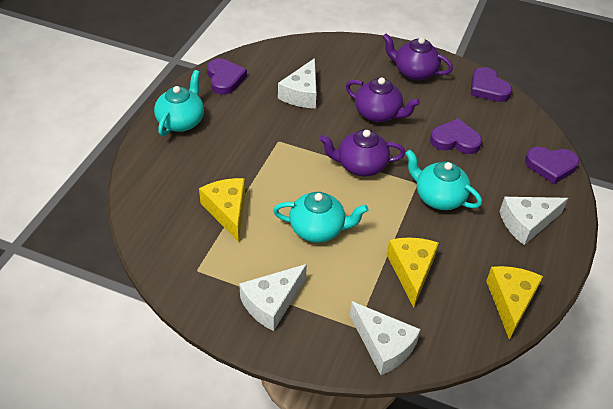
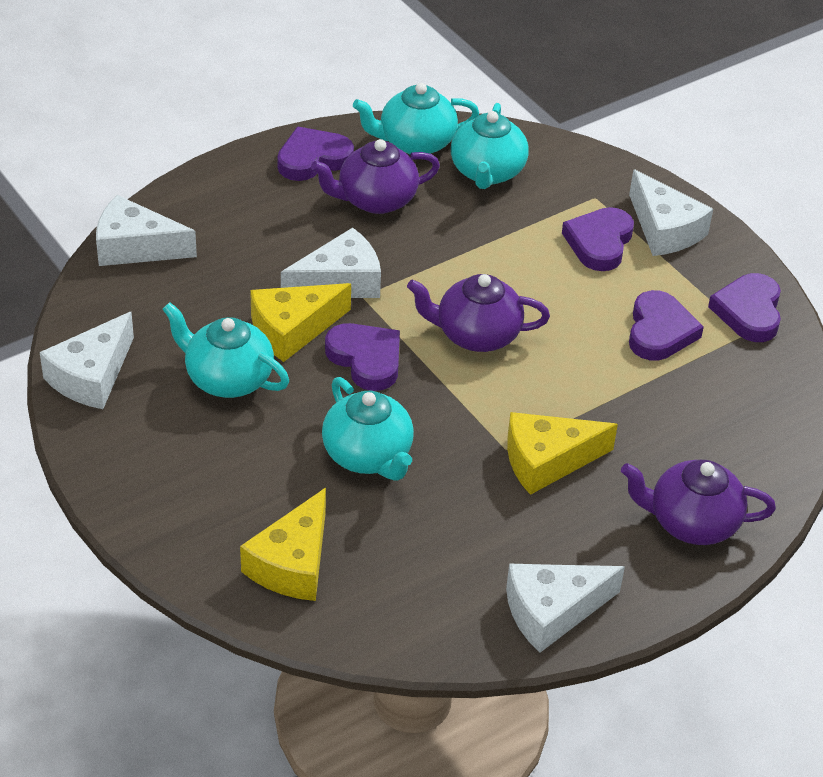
purple heart: [207,59,247,95] [430,119,482,154] [471,67,512,102] [525,147,579,184] = 4 -> [277,127,354,181] [325,323,400,391] [562,207,634,271] [629,290,704,361] [708,273,781,342] = 5
turquoise teapot: [154,70,204,136] [273,192,368,243] [405,150,482,210] = 3 -> [162,302,289,398] [322,377,414,481] [353,83,479,155] [451,103,528,189] = 4
white cheese: [239,264,307,331] [278,58,316,108] [350,301,421,375] [499,197,568,245] = 4 -> [40,312,134,409] [96,195,197,266] [281,228,381,298] [506,564,625,653] [629,169,713,256] = 5

